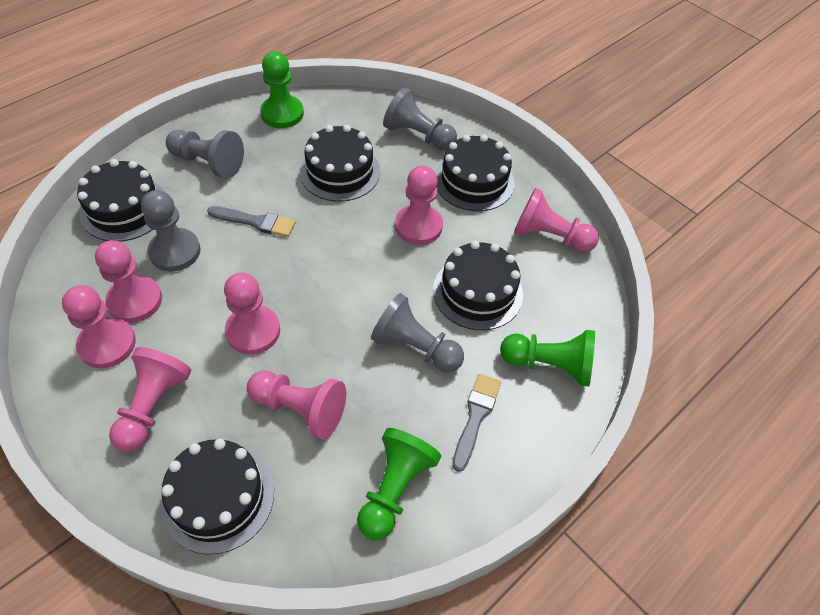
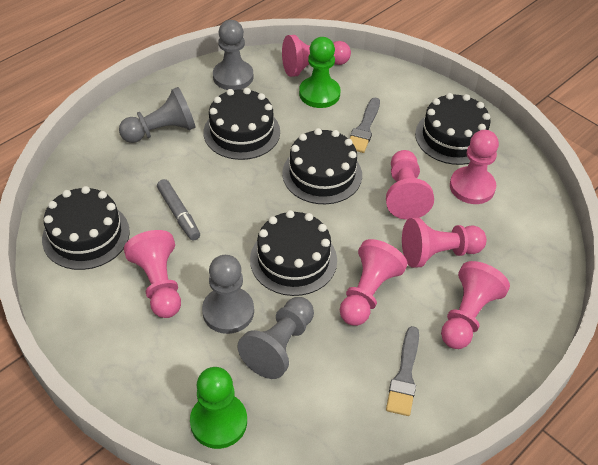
green pawn: [260,51,304,128] [357,428,441,540] [500,330,595,387] = 3 -> [190,367,247,449] [299,37,340,108] = 2
grey marker: none = 0 -> [157,179,200,241] = 1

